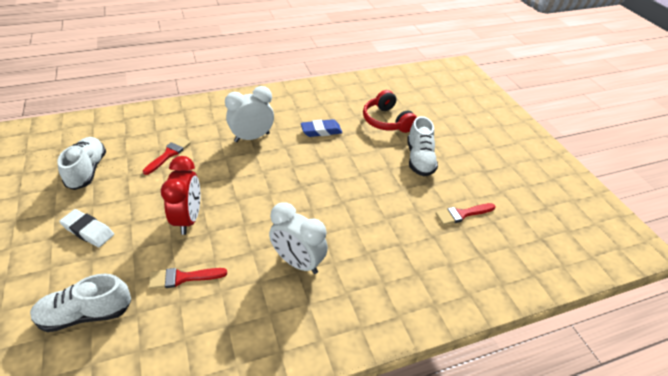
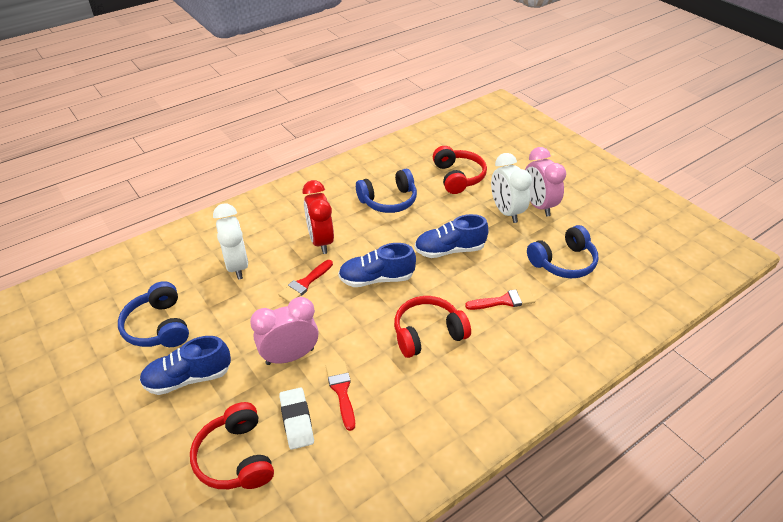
blue eraser: [301,119,342,137] = 1 -> none = 0
blue headphones: none = 0 -> [118,281,189,347] [356,169,417,213] [527,225,598,278] = 3
blue shoe: none = 0 -> [140,336,231,395] [338,243,416,287] [414,214,489,258] = 3
pink clock: none = 0 -> [250,297,318,365] [525,147,566,217] = 2
red headphones: [363,90,417,133] = 1 -> [190,402,274,489] [394,296,471,358] [433,146,487,194] = 3
white shoe: [30,274,131,332] [57,137,106,190] [407,116,438,176] = 3 -> none = 0

